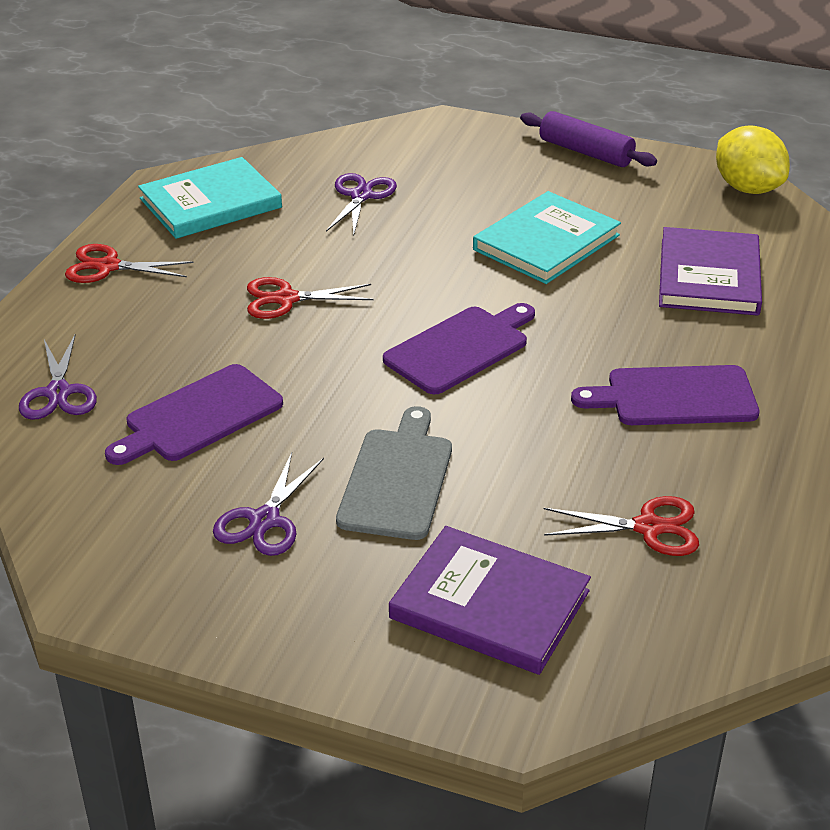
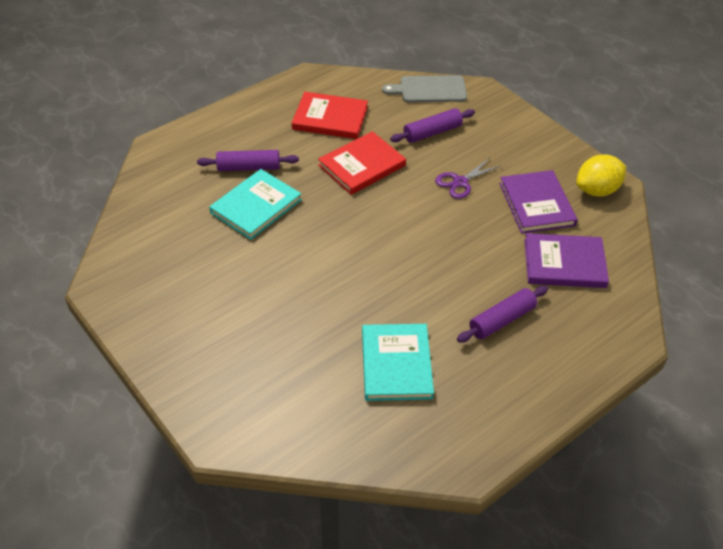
purple cutting board: [105,364,283,465] [383,303,535,394] [571,365,759,425] = 3 -> none = 0
purple rolling pin: [520,111,657,167] = 1 -> [197,150,299,171] [390,108,475,143] [457,286,548,343] = 3
purple scissors: [19,335,97,420] [213,452,324,556] [326,173,397,236] = 3 -> [435,158,502,199] = 1
red book: none = 0 -> [292,92,368,139] [318,131,406,195] = 2
red scissors: [65,244,194,283] [247,277,374,319] [544,496,699,556] = 3 -> none = 0

